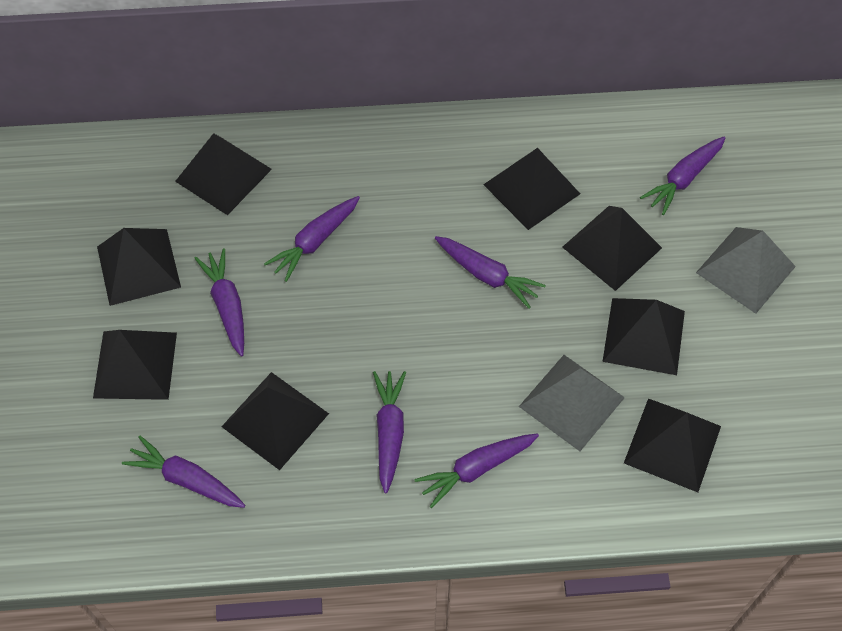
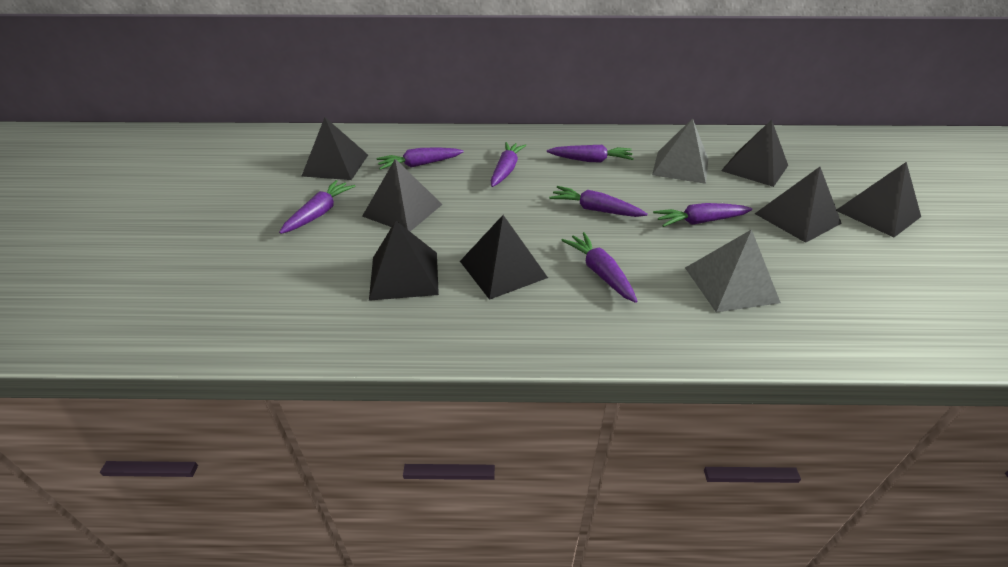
black pyramid: [93,330,177,400] [97,228,181,306] [175,133,272,215] [221,372,329,470] [483,148,580,230] [562,206,662,291] [602,298,685,375] [624,398,721,492] = 8 -> [302,117,368,180] [362,159,443,232] [369,221,439,301] [460,215,548,300] [721,120,788,187] [755,167,842,243] [837,162,921,237] = 7

